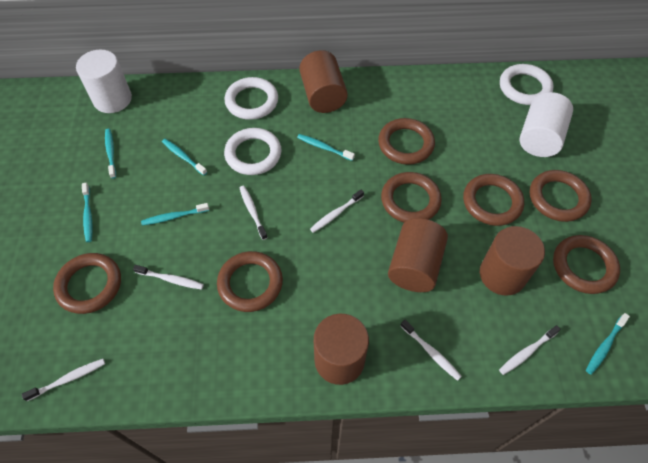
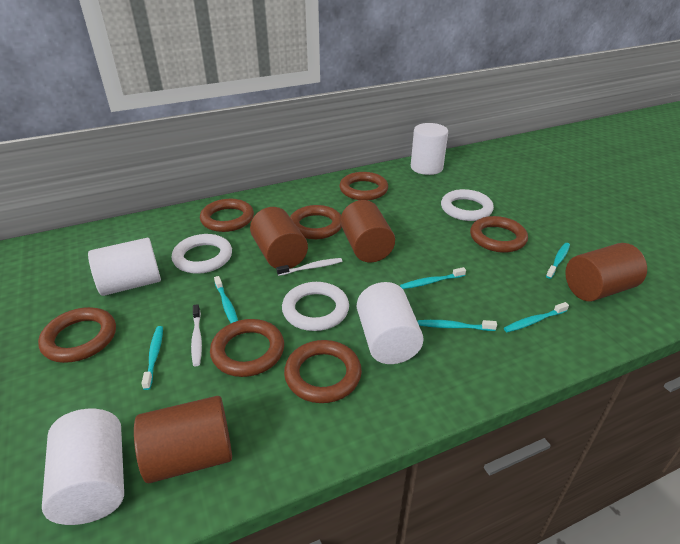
white cylinder: [76,50,132,113] [519,92,573,157] = 2 -> [42,409,124,525] [88,238,161,296] [357,282,424,364] [411,123,448,175] = 4
white toothbrush: [22,359,105,401] [133,265,204,290] [239,186,268,240] [310,189,364,233] [400,320,462,381] [499,325,561,375] = 6 -> [191,304,202,366] [276,258,342,276] = 2

